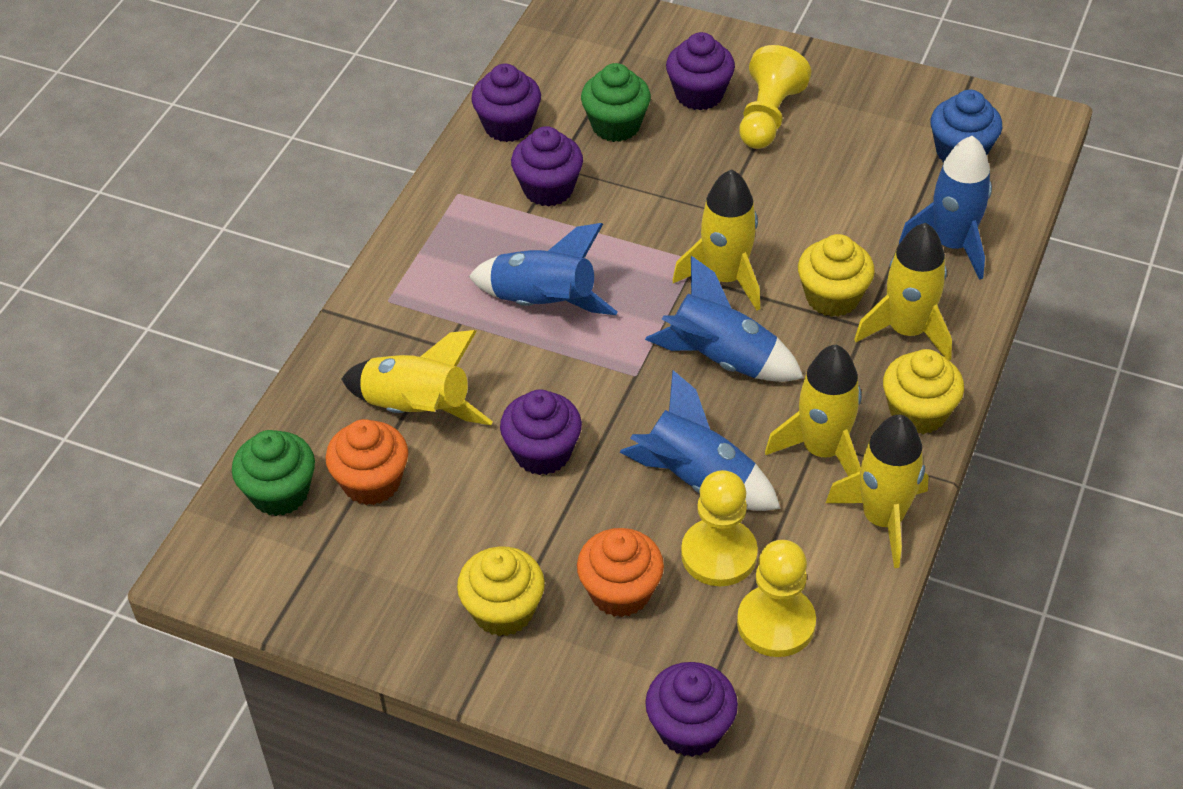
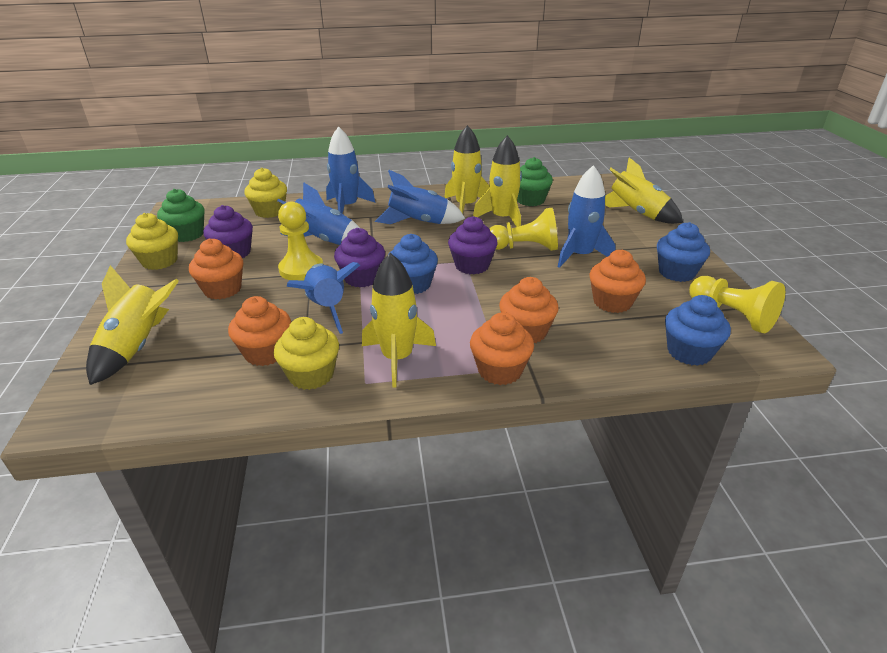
blue cupcake: [931,90,1002,163] = 1 -> [390,234,438,294] [657,222,710,282] [665,295,731,366] = 3
blue rocket: [469,223,618,315] [620,370,781,511] [645,256,804,382] [899,135,992,280] = 4 -> [277,182,360,245] [287,262,360,334] [326,126,376,214] [375,170,465,224] [557,165,615,268] = 5
orange cupcake: [325,419,408,505] [577,528,664,617] = 2 -> [189,238,243,299] [228,296,291,366] [470,312,534,385] [499,277,559,343] [589,250,646,313] = 5
purple cupcake: [471,64,541,142] [500,389,582,475] [511,126,583,207] [645,662,738,757] [666,32,735,110] = 5 -> [203,205,253,258] [334,228,385,287] [448,216,498,274] = 3

